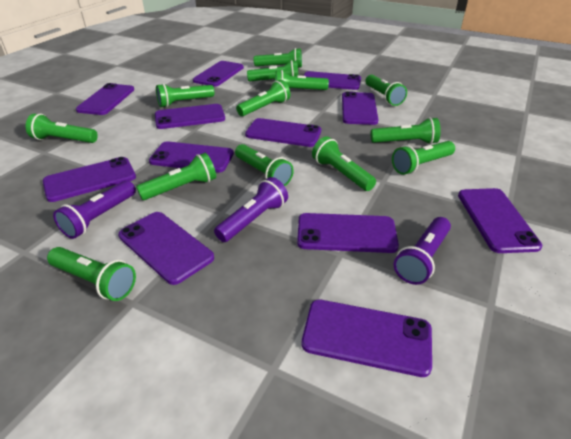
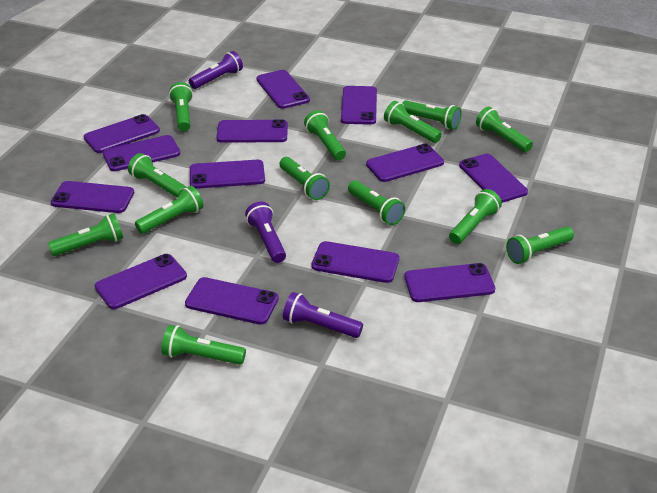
purple phone: [43,157,136,202] [76,83,134,115] [118,212,214,285] [149,141,234,173] [155,104,225,129] [193,61,244,87] [245,118,321,147] [297,213,399,253] [302,299,432,377] [303,71,361,90] [342,91,378,125] [458,188,542,253] = 12 -> [51,181,134,213] [83,114,160,153] [95,254,187,309] [103,135,180,172] [185,277,279,325] [190,160,265,189] [216,119,288,143] [256,70,310,109] [311,241,399,283] [341,86,377,125] [366,144,444,182] [404,263,495,302] [459,154,528,203] = 13

